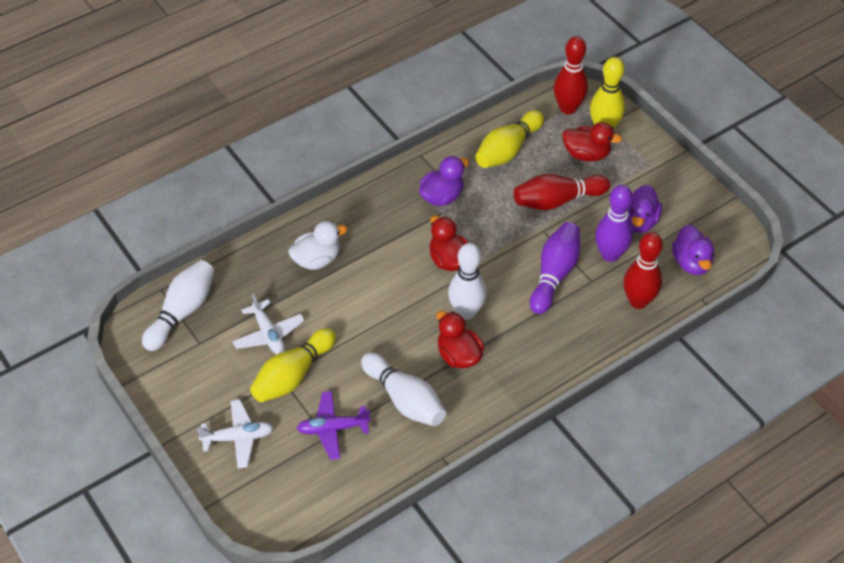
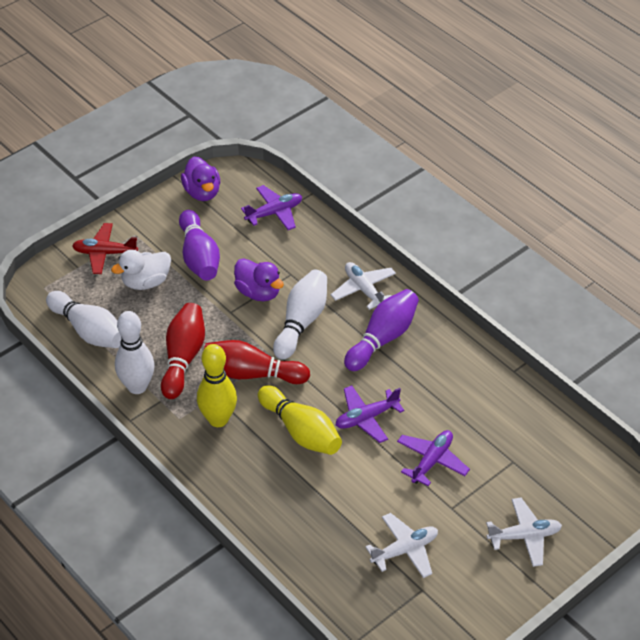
purple duck: [419,156,469,206] [628,185,662,233] [672,225,714,275] = 3 -> [181,157,220,201] [234,258,284,301] = 2
purple plane: [297,391,371,460] = 1 -> [241,185,302,230] [336,385,404,443] [397,430,470,486] = 3
red bowling pin: [514,174,610,210] [554,36,588,114] [623,232,663,309] = 3 -> [161,303,205,399] [204,340,310,384] = 2
red duck: [430,215,469,271] [436,311,484,369] [562,122,622,162] = 3 -> none = 0
red plane: none = 0 -> [72,223,138,274] = 1
white plane: [197,400,273,469] [232,293,305,354] = 2 -> [331,262,396,310] [365,513,438,578] [486,498,562,567] = 3
yellow bowling pin: [250,328,336,402] [475,110,544,168] [590,57,625,129] = 3 -> [197,344,237,427] [258,385,342,455] = 2

